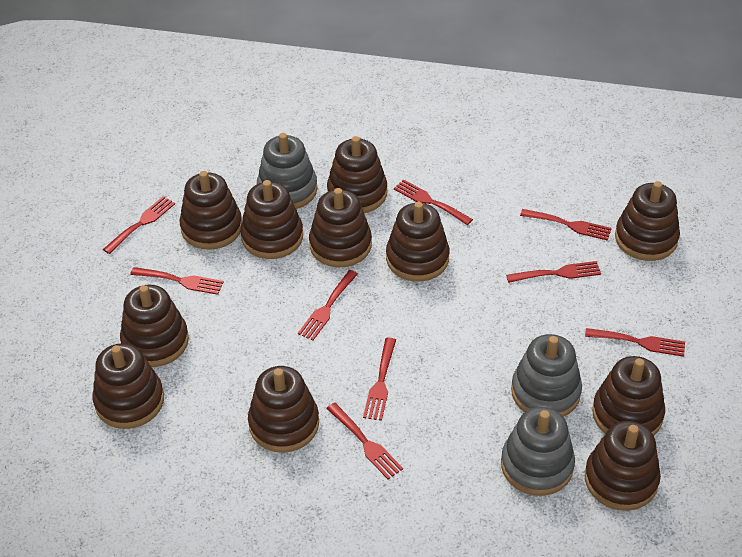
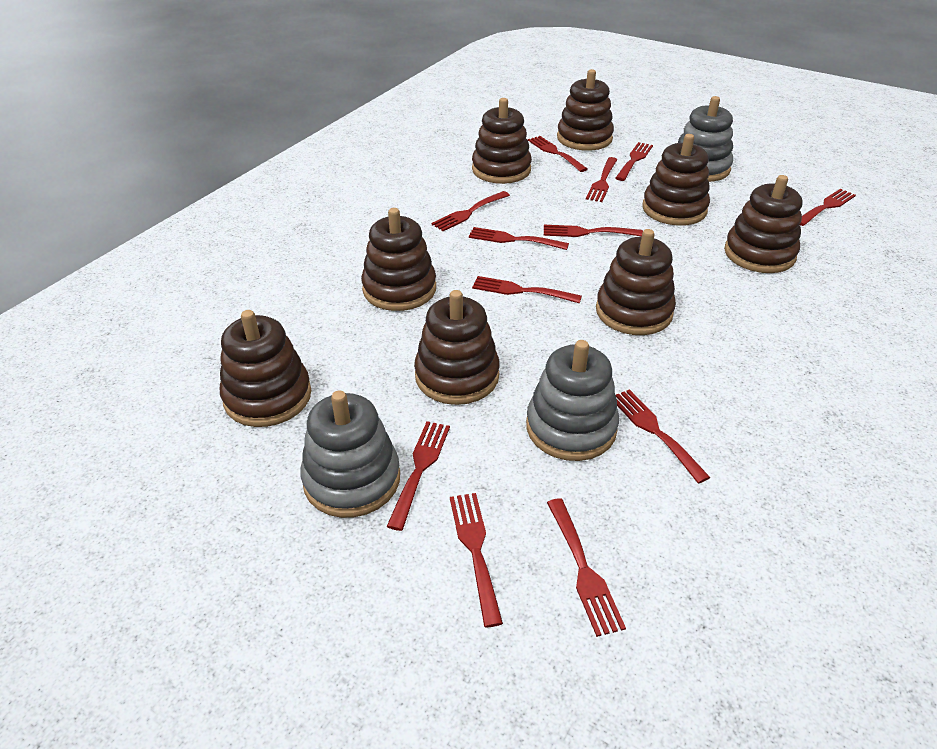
brown stacking toy: [93,343,164,429] [120,285,189,367] [179,171,242,250] [240,180,303,259] [248,366,319,453] [309,188,372,268] [327,136,387,213] [386,202,449,282] [585,421,661,511] [592,356,665,435] [615,181,680,261] = 11 -> [220,310,311,427] [361,208,436,311] [414,290,500,405] [472,98,532,184] [557,69,614,151] [596,229,676,335] [642,134,710,226] [724,175,802,273] = 8
red fork: [103,196,175,254] [130,267,224,295] [298,270,358,340] [326,403,403,479] [363,338,396,421] [394,179,473,225] [506,261,601,283] [520,209,612,241] [585,328,685,357] = 9 -> [387,421,450,531] [431,191,510,231] [450,493,503,628] [469,227,569,250] [472,276,582,304] [528,136,588,172] [544,225,643,237] [547,498,626,637] [586,157,618,202] [616,142,653,181] [616,389,710,484] [799,189,856,226] = 12

